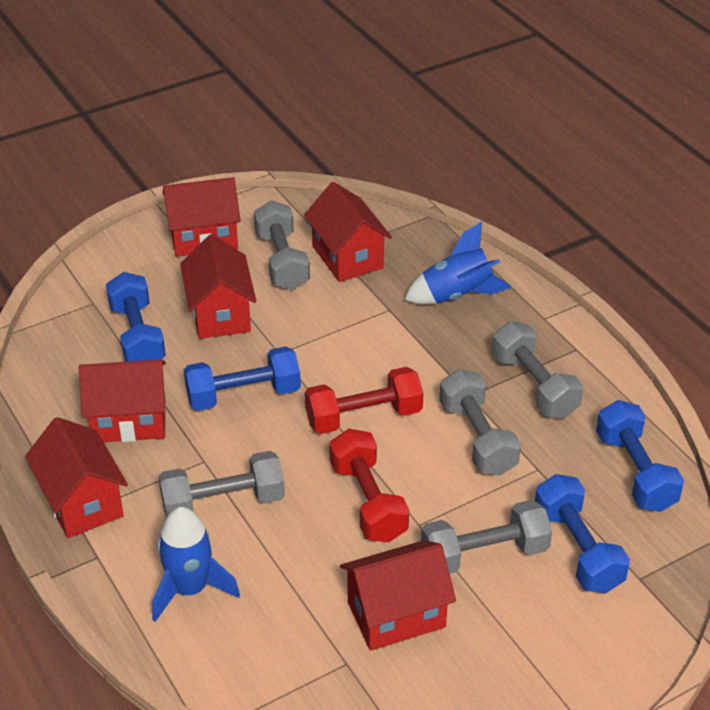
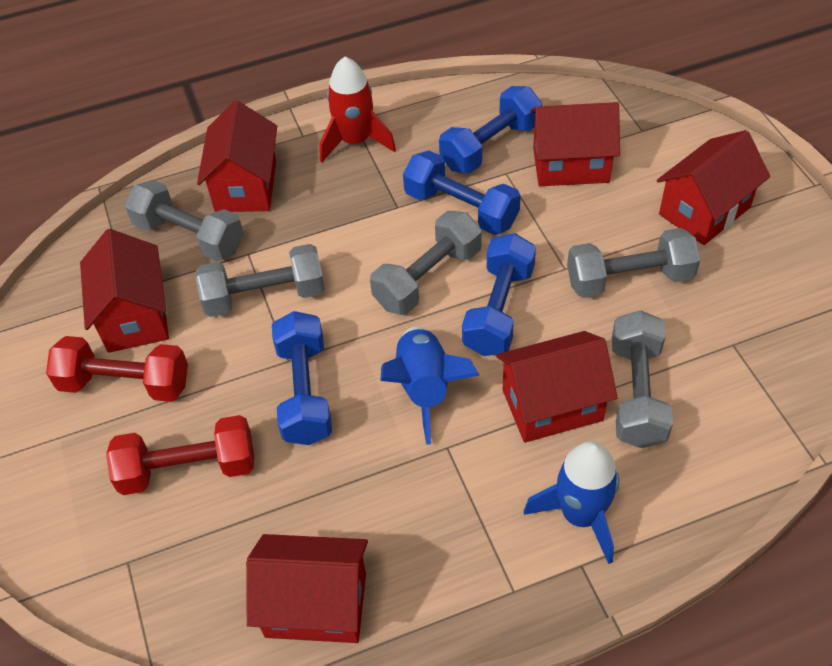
red rocket: none = 0 -> [320,57,396,162] = 1

